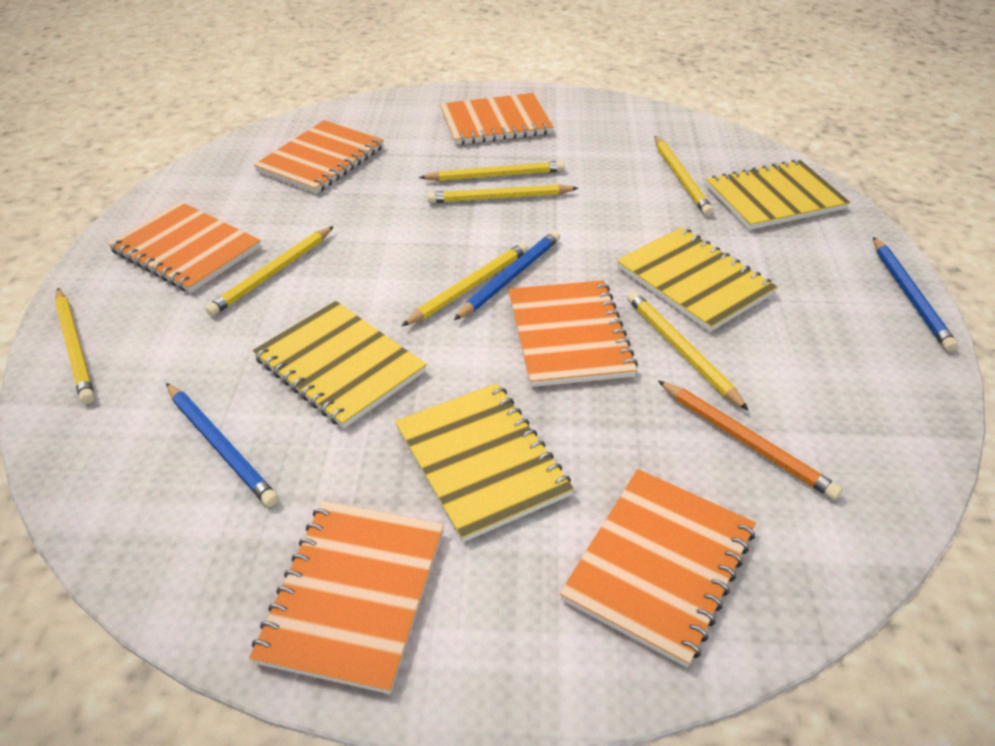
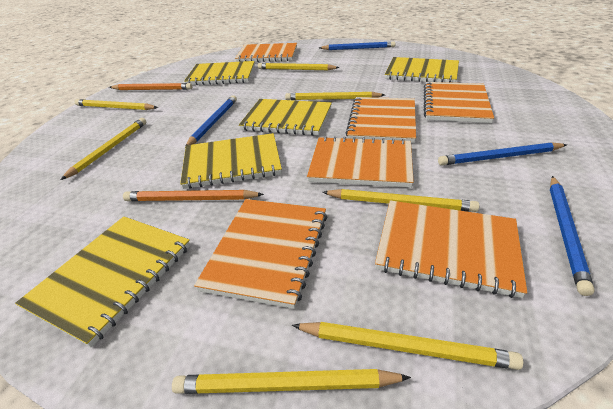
blue pencil: [166,383,279,507] [454,231,560,320] [873,237,958,352] = 3 -> [185,95,237,148] [319,42,395,50] [438,142,567,166] [550,176,595,296] = 4
orange pencil: [658,380,843,500] = 1 -> [109,83,192,90] [123,190,264,201] = 2
yellow notebook: [252,301,427,429] [395,383,574,542] [617,227,777,332] [706,159,850,230] = 4 -> [15,217,190,347] [180,133,282,189] [184,61,255,85] [239,99,332,136] [385,57,459,83] = 5

